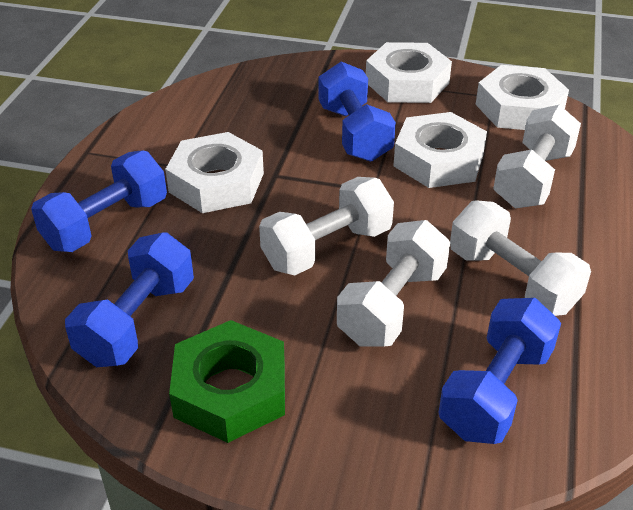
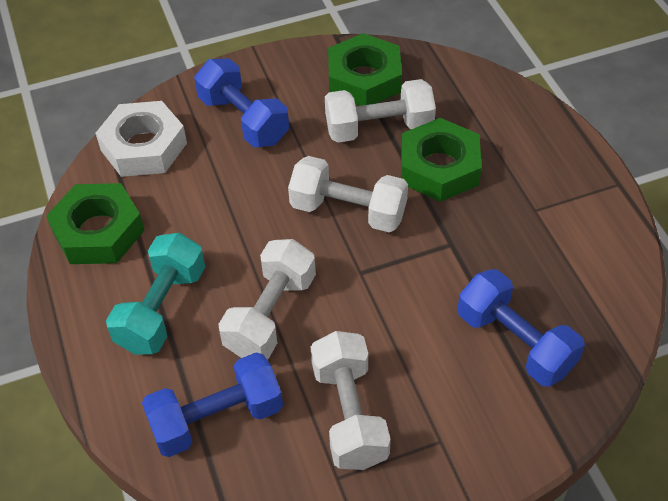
blue dumbbell: [31,150,167,252] [65,232,194,367] [319,62,396,162] [438,298,561,444] = 4 -> [142,352,283,457] [194,59,289,147] [458,269,585,386] = 3
green nut: [169,320,285,443] = 1 -> [46,183,145,264] [328,33,402,106] [401,118,482,202] = 3
turquoise dumbbell: none = 0 -> [106,233,205,355] = 1
white nut: [165,132,264,213] [366,42,452,103] [393,112,487,188] [476,65,569,130] = 4 -> [96,101,187,177] = 1

